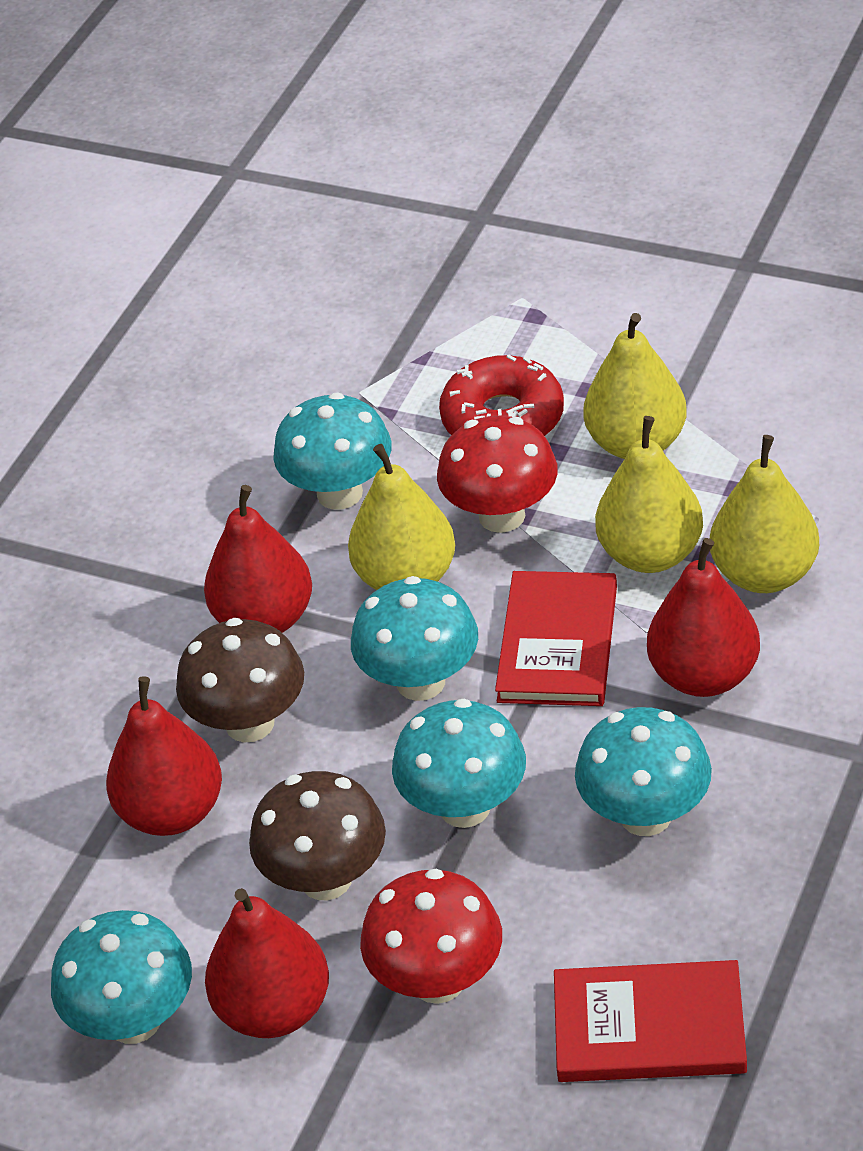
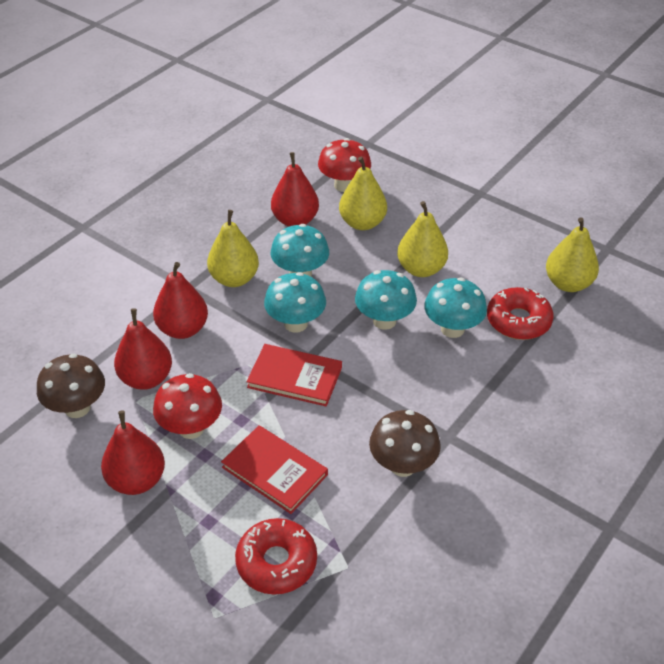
red donut: [439,354,564,436] = 1 -> [235,518,317,595] [487,287,554,340] = 2
turquoise mushroom: [51,910,192,1044] [273,392,392,510] [351,576,478,701] [392,699,526,828] [575,707,712,836] = 5 -> [264,272,326,333] [270,224,329,277] [355,270,417,330] [424,277,487,338] = 4

